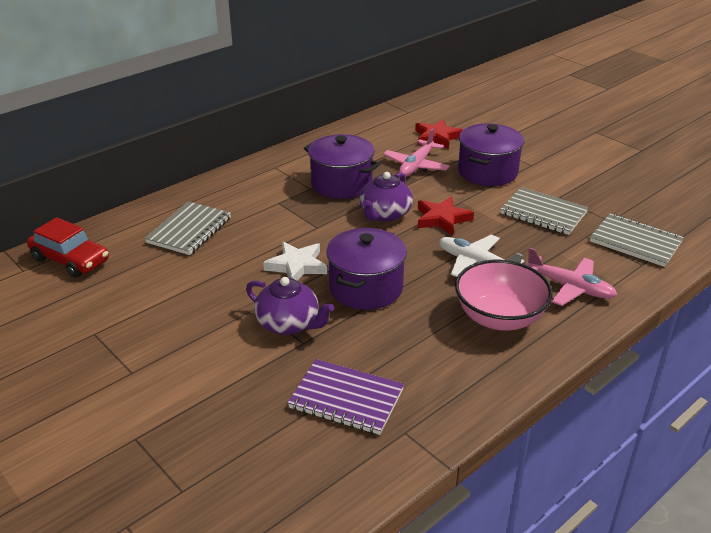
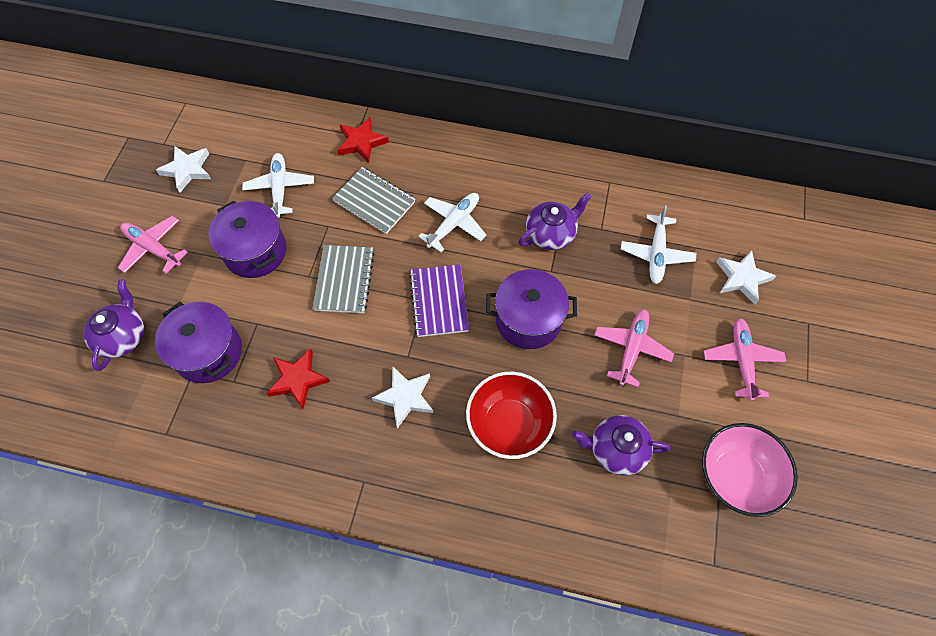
grey notebook: [144,201,231,255] [500,187,589,235] [590,214,684,267] = 3 -> [313,245,374,313] [332,167,416,234] = 2
pink plane: [383,129,450,177] [526,247,617,306] = 2 -> [118,216,188,274] [594,309,674,387] [704,318,786,401] = 3
purple teapot: [246,277,334,335] [359,172,413,222] = 2 -> [83,279,144,371] [518,193,592,250] [572,415,671,476] = 3
red bowl: none = 0 -> [466,372,557,459] = 1
red car: [27,217,109,278] = 1 -> none = 0
white plane: [439,235,524,277] = 1 -> [242,153,314,218] [418,193,486,252] [621,205,696,284] = 3
white star: [263,242,327,281] = 1 -> [156,146,211,192] [372,366,433,428] [716,250,776,304] = 3

